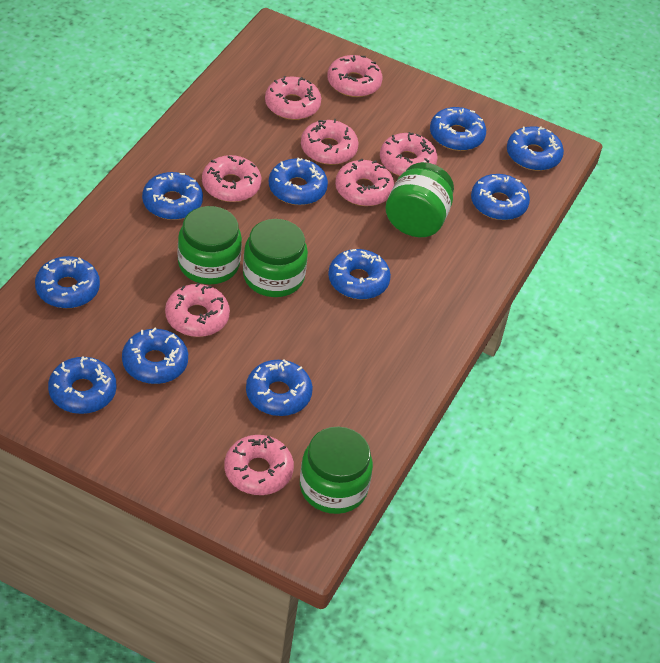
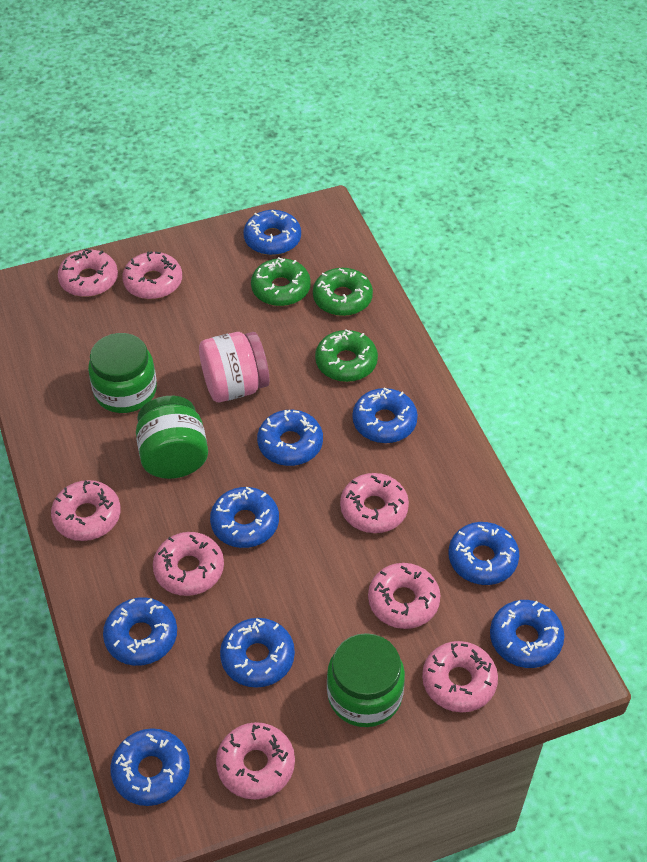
blue donut: [35,256,100,308] [48,357,116,414] [122,328,188,384] [142,172,203,220] [246,360,313,416] [269,158,328,205] [328,249,391,299] [430,107,486,151] [471,174,530,220] [507,126,564,171] = 10 -> [103,597,177,666] [110,728,190,806] [210,487,279,548] [220,618,295,688] [244,210,301,255] [257,410,323,466] [352,387,418,443] [448,522,519,585] [490,600,565,668] = 9
green donut: none = 0 -> [251,257,311,306] [313,268,373,316] [315,329,378,382] = 3
green jar: [177,206,242,284] [243,219,308,297] [300,427,373,514] [386,162,454,237] = 4 -> [88,333,157,413] [136,396,208,479] [327,633,405,727] = 3
pink jar: none = 0 -> [199,332,269,402] = 1

